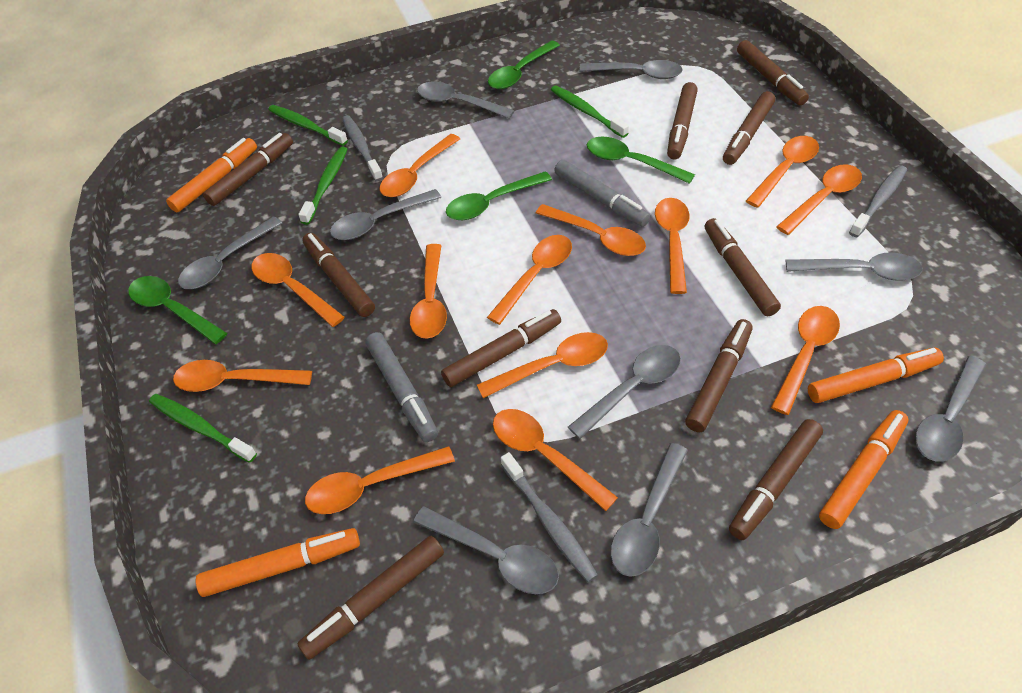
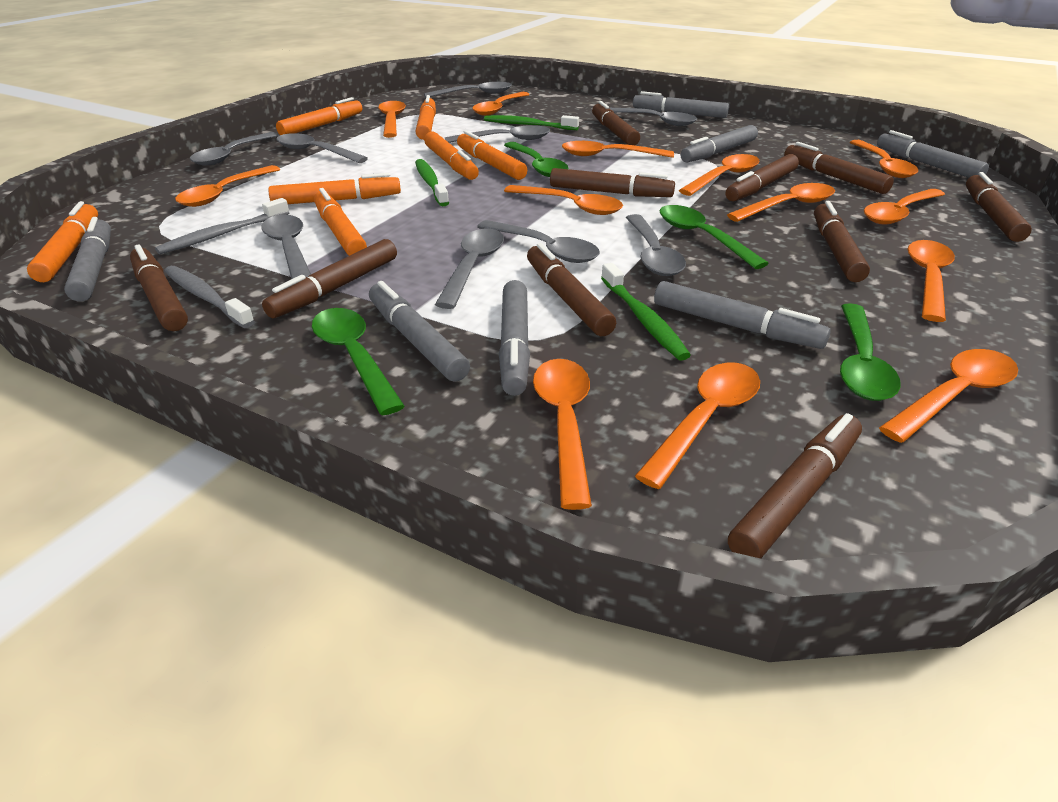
green toothbrush: [149,394,257,463] [268,105,348,146] [298,147,347,225] [551,86,629,138] = 4 -> [415,159,449,206] [484,115,579,130] [601,263,691,361] = 3
grey marker: [365,332,438,442] [554,160,650,227] = 2 -> [64,217,111,301] [369,281,470,382] [499,280,530,396] [633,91,729,118] [654,281,831,349] [680,125,758,162] [877,130,989,178] = 7
grey toothbrush: [342,115,383,181] [501,452,598,582] [849,165,907,237] = 3 -> [155,198,289,254] [164,266,255,328] = 2
orange marker: [166,138,257,212] [196,528,360,597] [808,348,944,403] [819,410,909,529] = 4 -> [27,201,98,282] [268,173,401,204] [276,97,362,135] [314,188,367,256] [416,95,436,140] [424,131,479,180] [457,131,527,180] = 7

